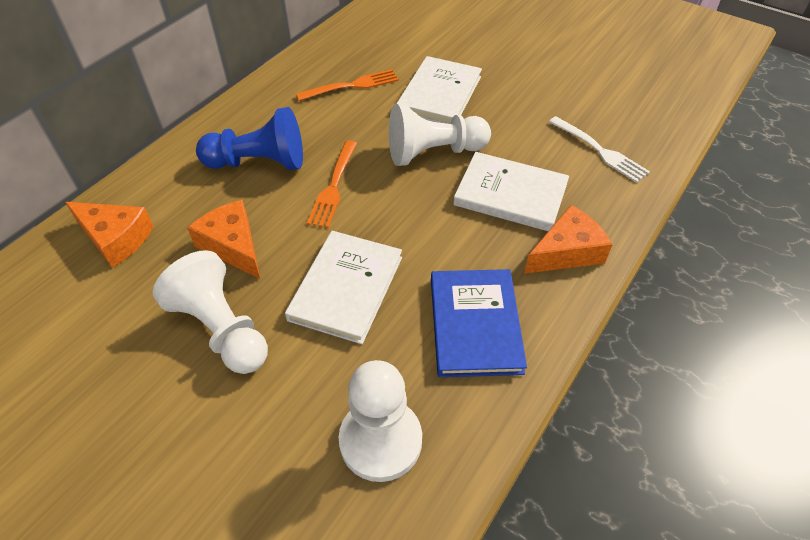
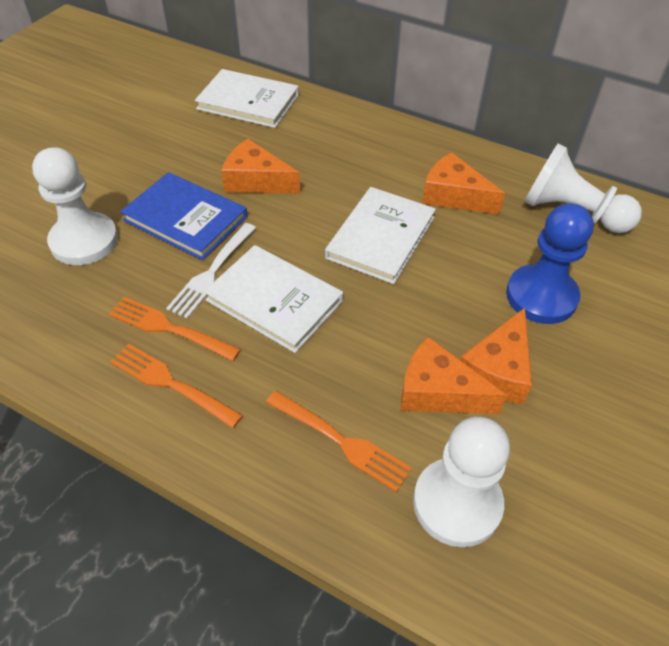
orange cheese: [65,202,154,268] [187,200,260,279] [524,205,613,274] = 3 -> [221,139,300,194] [401,337,507,414] [422,152,505,214] [460,308,532,404] = 4
orange fork: [296,69,399,101] [307,141,357,228] = 2 -> [109,297,241,361] [110,344,243,428] [266,391,412,492] = 3

